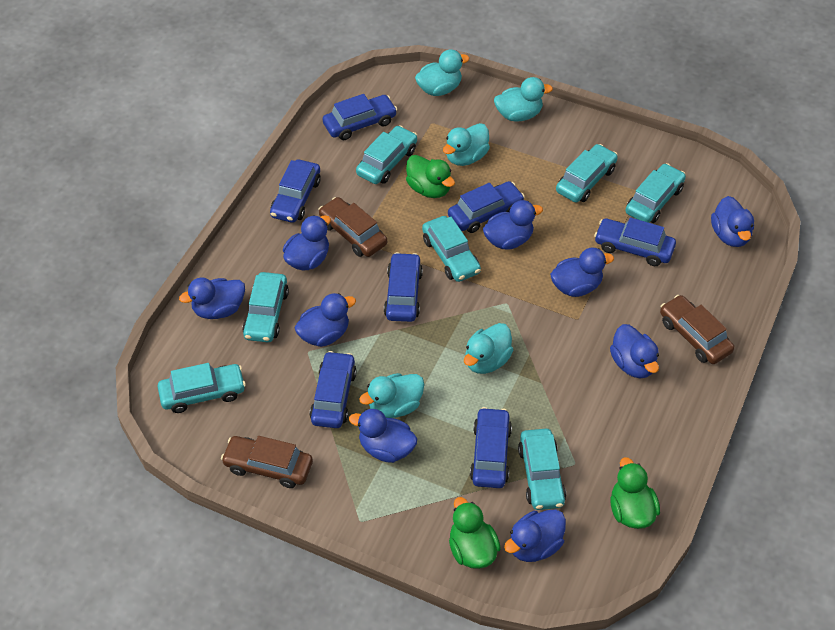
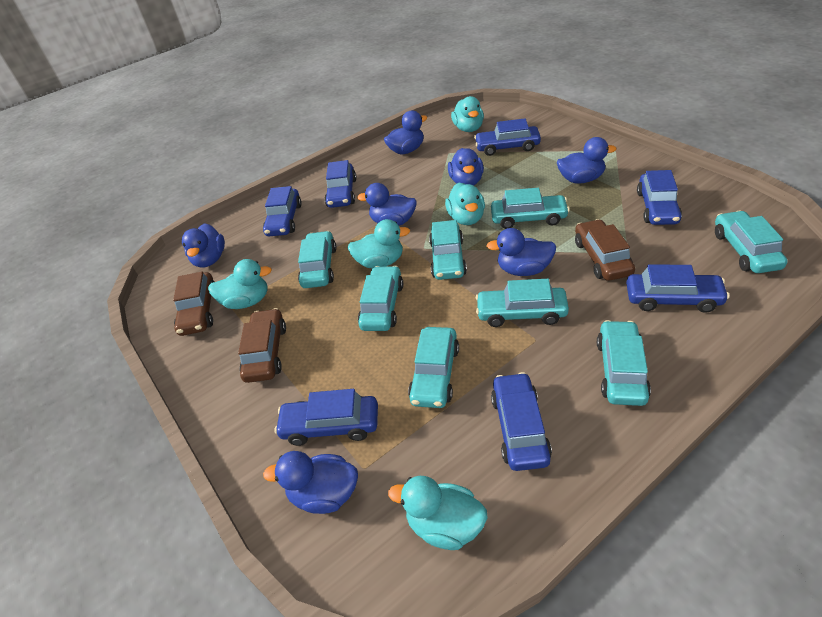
blue duck: [179,278,245,319] [283,215,331,270] [295,293,356,347] [349,409,417,463] [483,200,543,250] [504,509,566,562] [550,247,614,297] [610,324,659,379] [711,196,754,247] = 9 -> [182,223,225,267] [263,451,358,514] [357,183,417,226] [384,111,427,154] [448,148,484,186] [487,228,556,276] [557,137,616,184] = 7
green duck: [406,155,455,198] [449,497,501,569] [610,457,660,529] = 3 -> none = 0
turquoise car: [158,363,246,413] [242,272,289,342] [356,125,417,184] [422,216,481,282] [518,429,566,510] [556,144,618,203] [626,163,686,223] = 7 -> [298,231,337,288] [358,266,403,331] [408,327,459,408] [429,220,467,280] [476,279,569,327] [491,188,570,229] [597,320,651,406] [715,211,788,273] = 8

